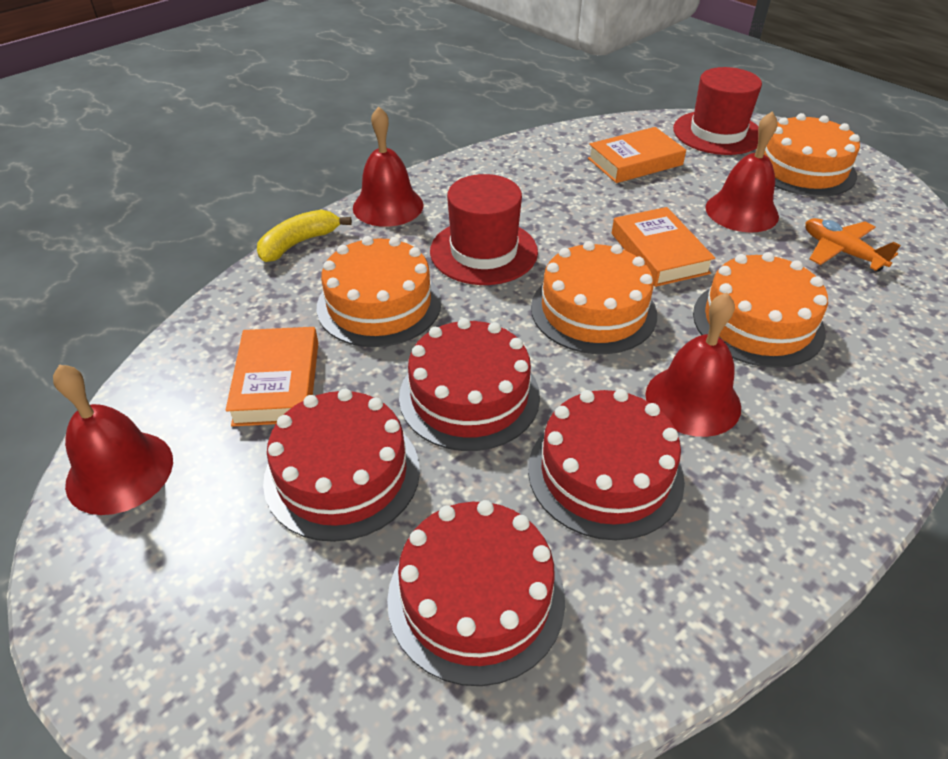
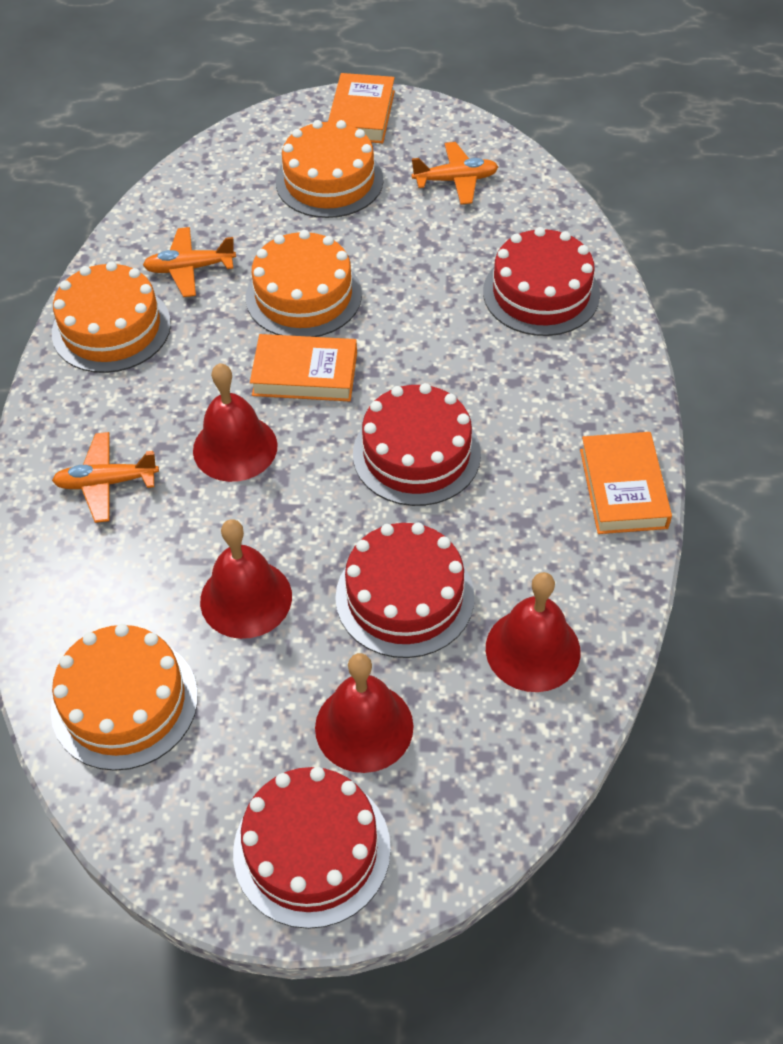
orange plane: [805,218,901,272] = 1 -> [52,432,159,523] [143,227,236,297] [411,142,498,204] = 3
red hat: [430,174,538,285] [673,67,762,155] = 2 -> none = 0
yellow banana: [257,210,352,262] = 1 -> none = 0

